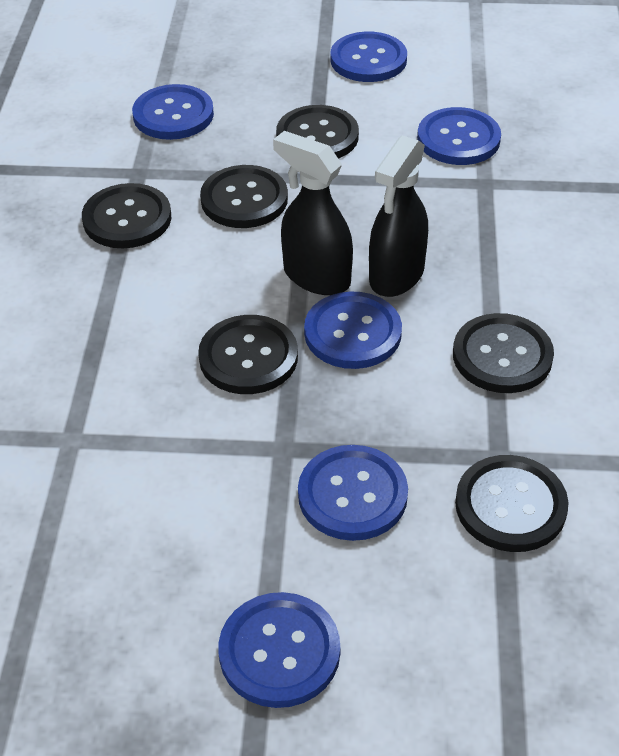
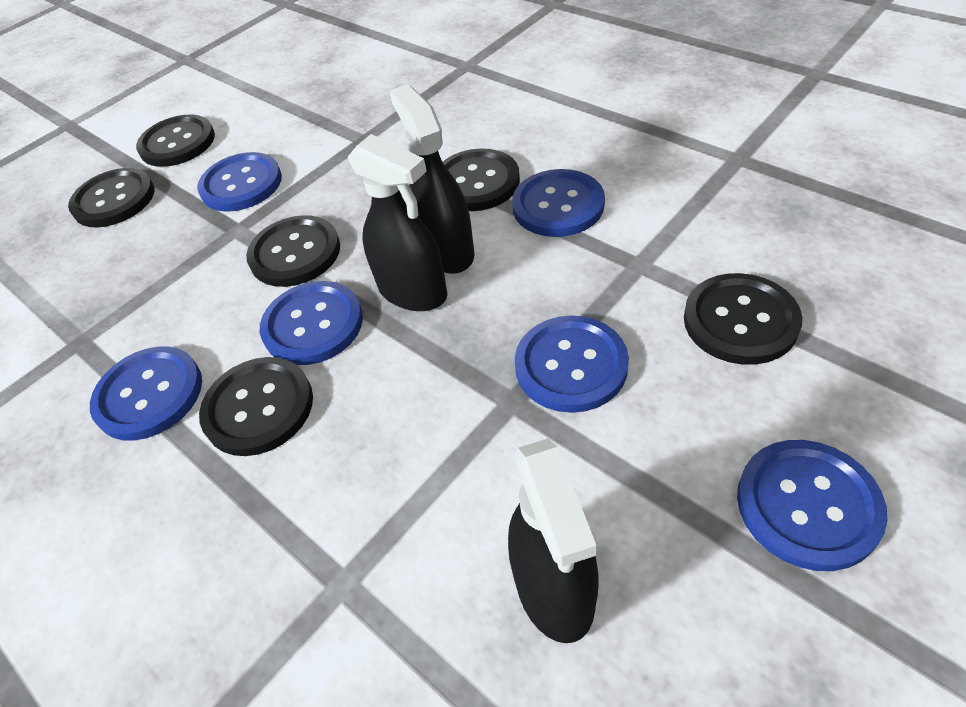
black spray bottle: [273,131,353,295] [369,135,428,297] = 2 -> [348,134,447,311] [389,84,474,274] [508,438,598,643] = 3

